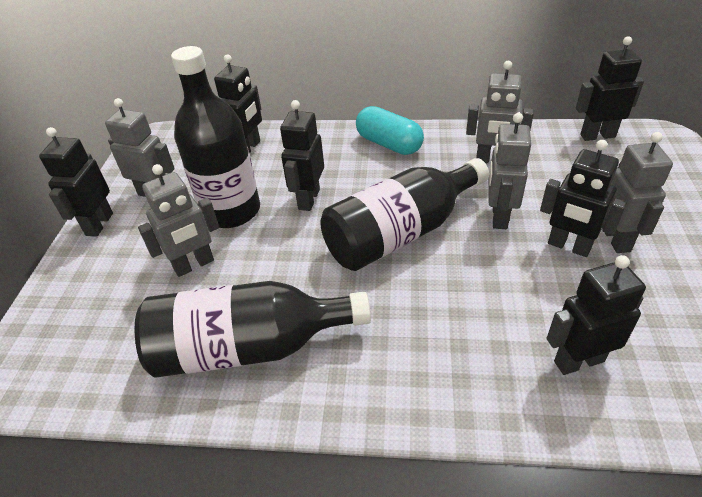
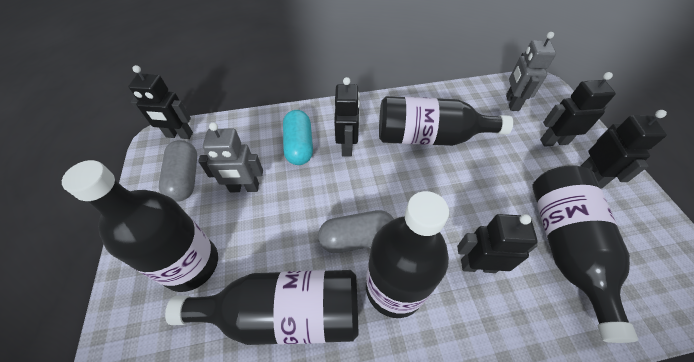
black bottle: [135,281,371,378] [171,46,260,228] [320,158,489,271] = 3 -> [62,160,218,292] [165,270,358,345] [366,191,449,318] [379,96,513,146] [532,165,638,343] = 5
black robot: [39,127,113,237] [214,55,262,153] [280,100,324,211] [540,140,627,257] [547,255,646,375] [576,36,644,141] = 6 -> [128,65,193,139] [334,77,360,157] [457,214,538,273] [540,72,616,147] [581,110,667,189] = 5
grey capsule: none = 0 -> [159,140,197,202] [318,210,394,253] = 2
grey robot: [105,98,175,197] [138,164,219,277] [466,61,534,163] [488,113,531,229] [602,132,673,253] = 5 -> [198,122,263,192] [506,32,556,111] = 2

